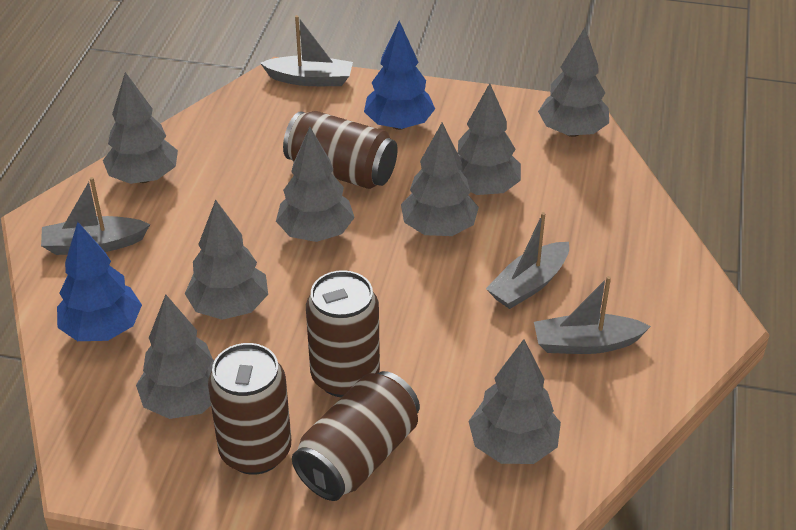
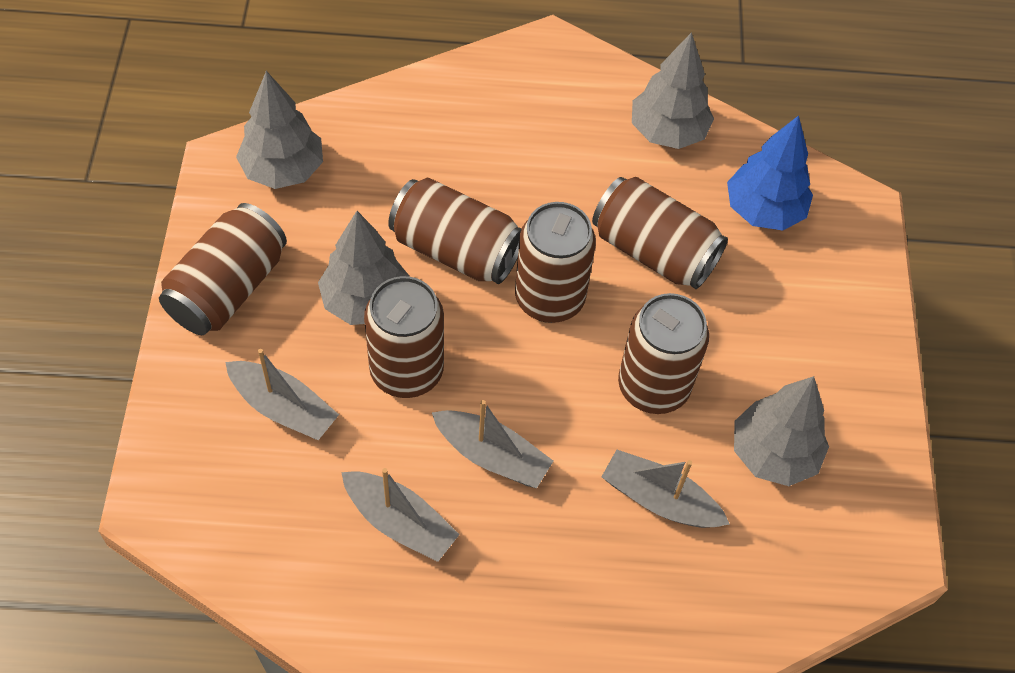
blue tree: [57,222,142,341] [364,21,435,130] = 2 -> [727,115,813,230] = 1
brown can: [208,343,291,475] [283,111,397,189] [292,371,420,501] [306,270,380,397] = 4 -> [159,203,287,335] [364,276,444,398] [388,178,522,284] [515,202,596,323] [592,177,728,289] [618,293,709,414] = 6
grey tree: [103,72,178,184] [136,294,215,419] [185,200,268,320] [276,127,355,242] [401,122,479,236] [458,83,521,195] [468,339,561,464] [538,28,609,137] = 8 -> [236,71,323,189] [318,211,410,325] [632,32,714,149] [734,376,829,486] = 4

